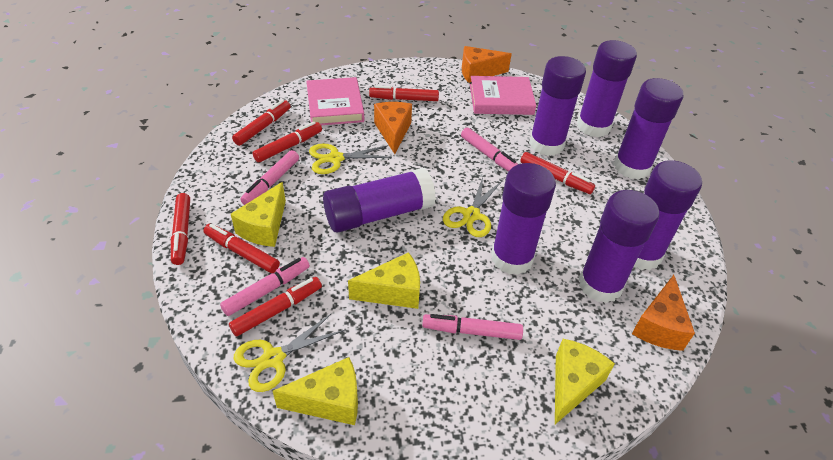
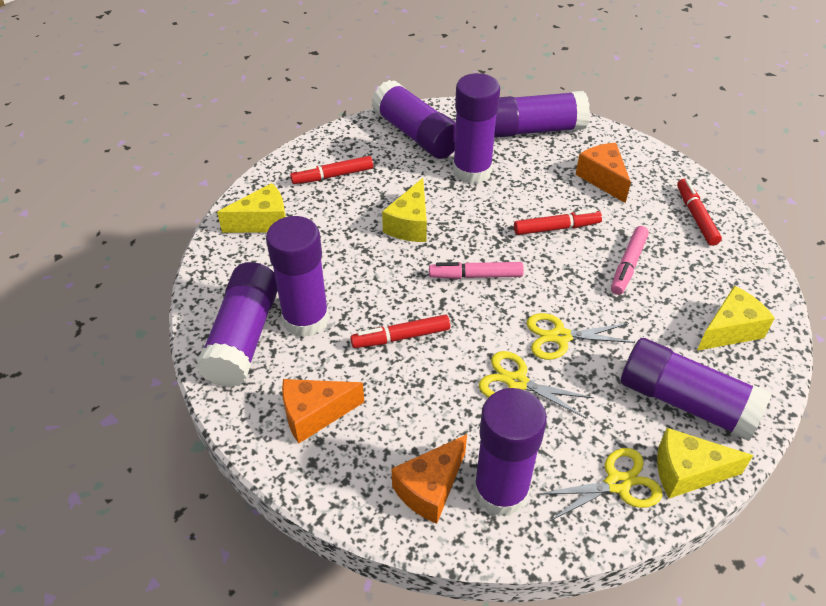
pink book: [306,77,364,125] [470,76,536,115] = 2 -> none = 0
pink marker: [220,257,310,316] [240,150,299,205] [422,314,523,340] [461,128,518,172] = 4 -> [429,262,524,279] [611,226,649,295] = 2
red marker: [171,193,190,265] [203,224,280,273] [229,277,322,336] [232,100,291,146] [253,122,322,162] [369,85,439,101] [520,152,595,194] = 7 -> [290,156,373,184] [350,314,450,348] [514,209,602,235] [677,179,722,246] = 4

